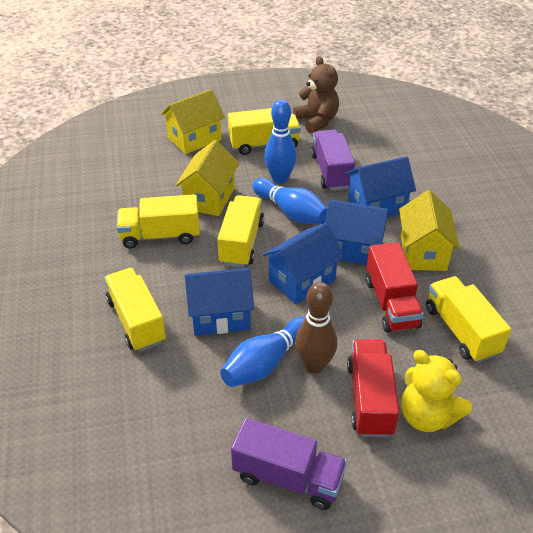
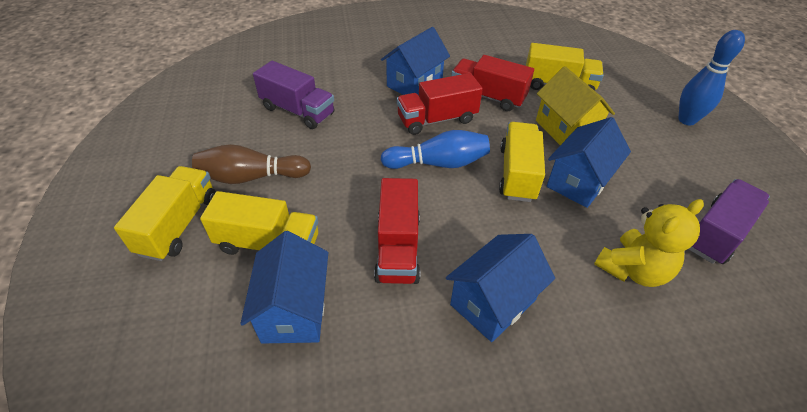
blue bowling pin: [220,317,306,387] [252,178,328,224] [264,100,297,184] = 3 -> [381,130,490,169] [678,30,745,125] = 2
brown teddy bear: [293,56,339,134] = 1 -> none = 0
red truck: [347,340,399,437] [366,242,424,333] = 2 -> [374,178,420,284] [397,73,483,135] [451,55,534,111] = 3
yellow house: [161,89,225,154] [175,140,239,216] [399,190,460,271] = 3 -> [536,66,615,145] = 1
yellow truck: [104,268,166,352] [117,194,200,248] [217,195,264,267] [228,108,301,155] [426,276,511,363] = 5 -> [114,166,216,261] [200,191,318,255] [499,122,545,202] [526,43,604,91] = 4

